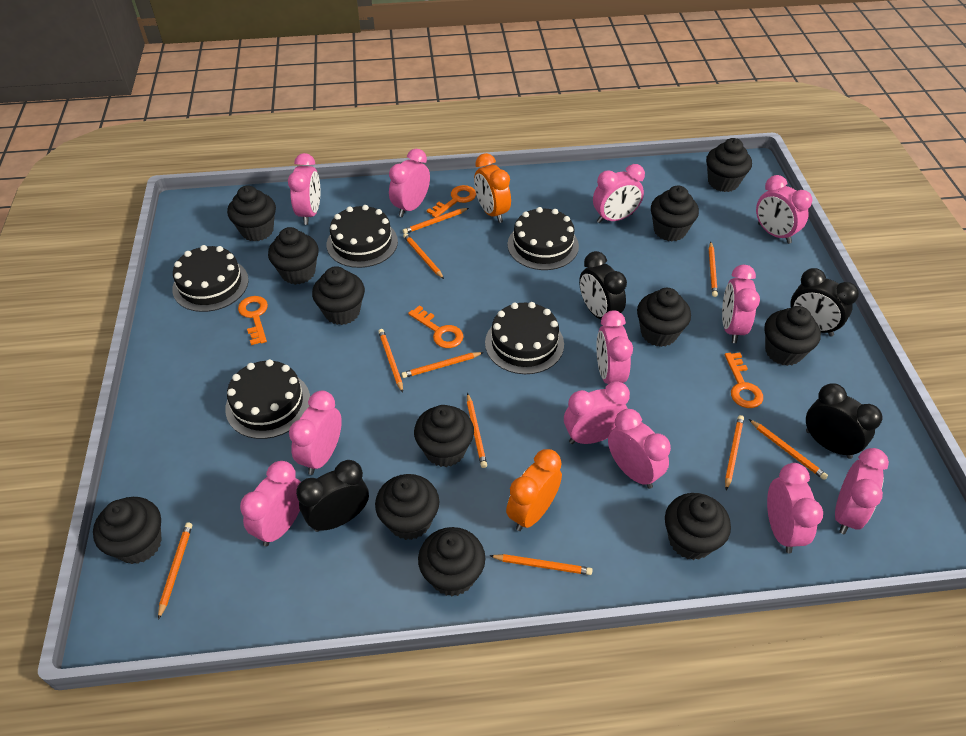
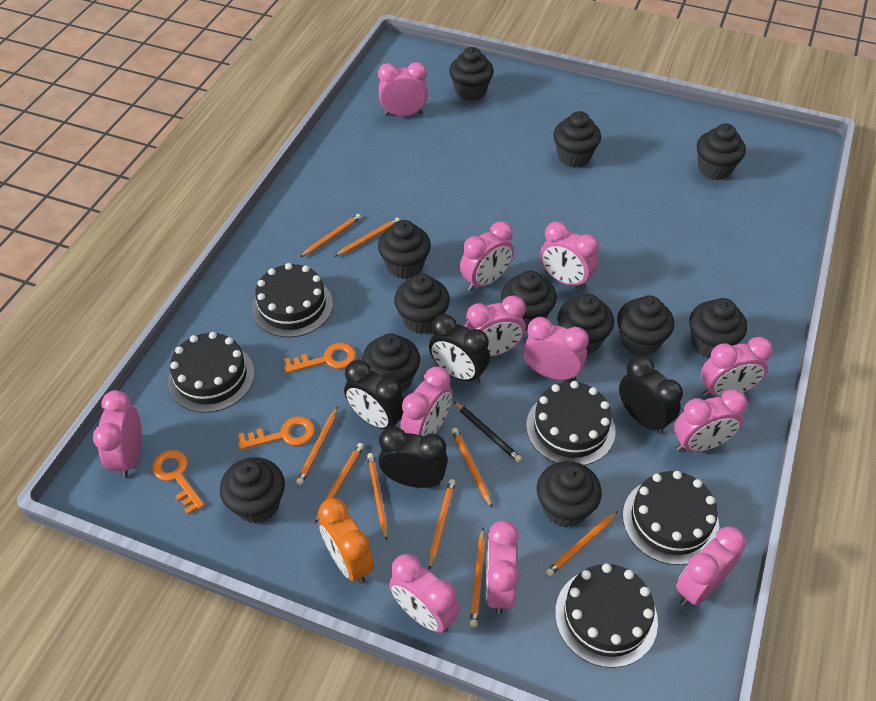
black pencil: none = 0 -> [453,401,522,462] = 1
orange clock: [474,153,511,223] [506,449,562,531] = 2 -> [318,498,374,584] = 1
orange key: [238,296,268,345] [408,305,464,348] [427,185,476,218] [725,353,763,408] = 4 -> [152,450,205,515] [238,416,315,450] [284,343,356,373] = 3
orange pencil: [158,522,192,620] [378,329,403,393] [401,352,484,378] [403,208,469,234] [403,233,444,279] [467,393,487,468] [490,554,593,575] [709,242,718,297] [725,415,744,490] [749,419,828,480] = 10 -> [296,407,338,485] [300,214,361,257] [315,443,364,523] [334,217,400,257] [367,453,388,541] [429,479,455,570] [452,428,493,508] [470,528,485,627] [546,511,618,576] = 9

